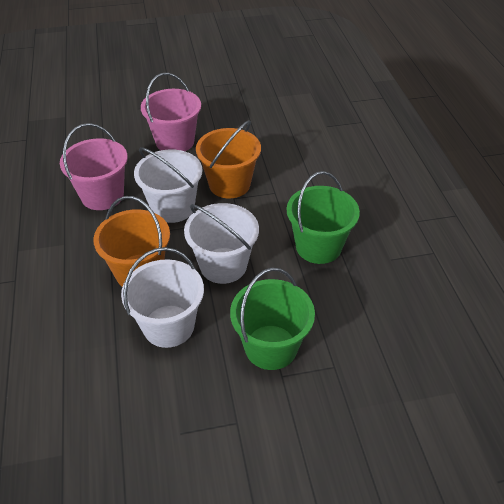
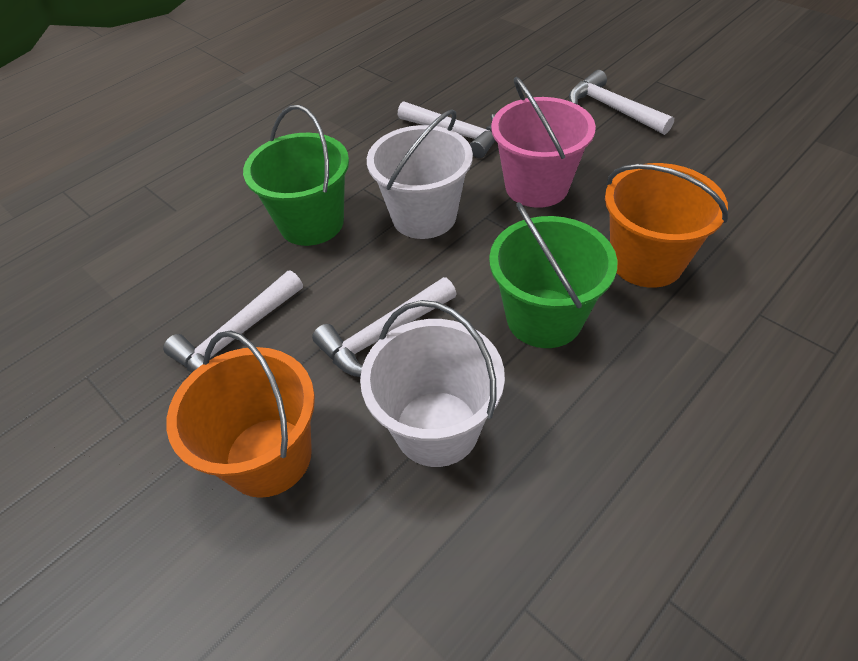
pink bucket: [60,123,128,210] [141,73,201,151] = 2 -> [491,77,596,208] = 1
white bucket: [121,247,204,348] [134,147,202,223] [184,203,259,284] = 3 -> [360,300,505,467] [367,109,473,239] = 2
white hammer: none = 0 -> [163,270,303,373] [312,277,456,377] [398,101,496,158] [569,70,674,135] = 4

